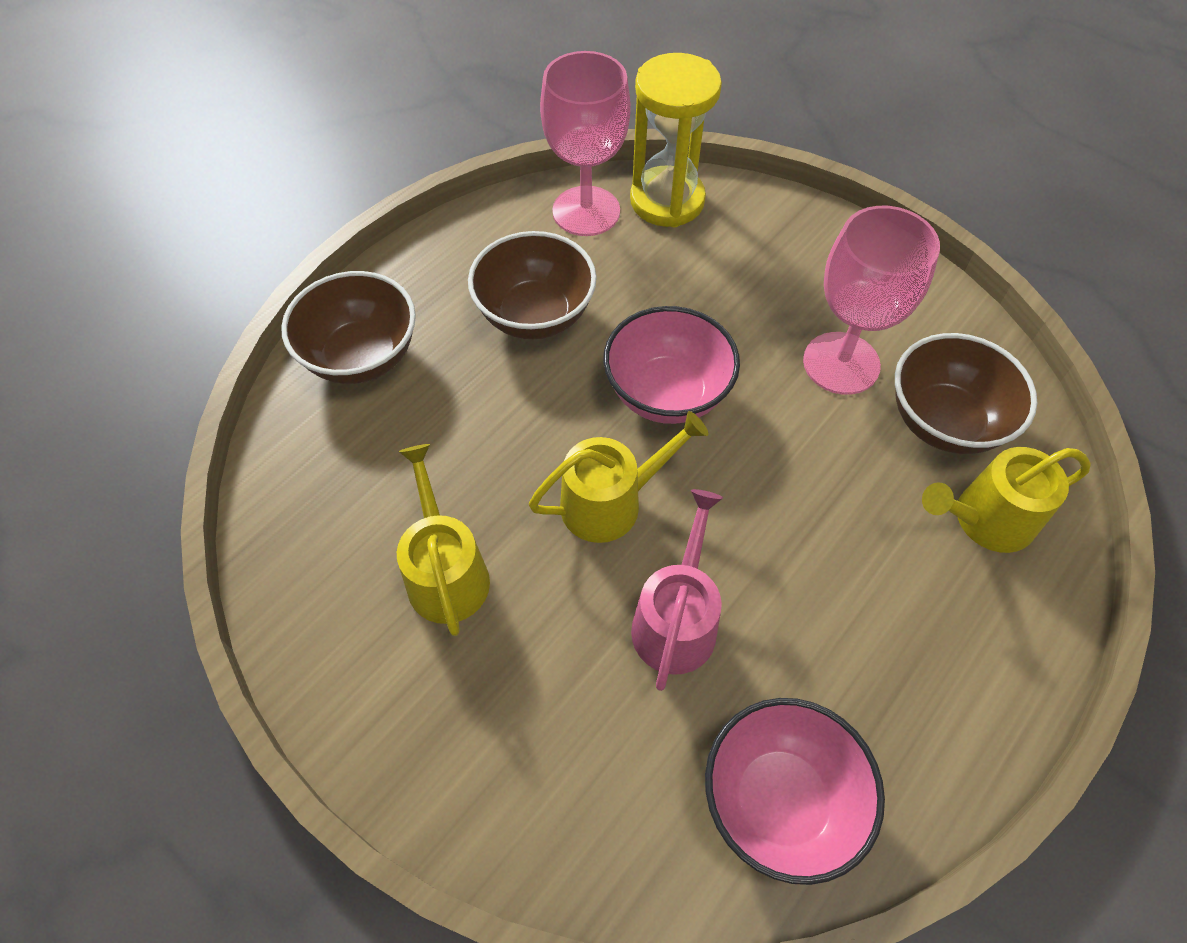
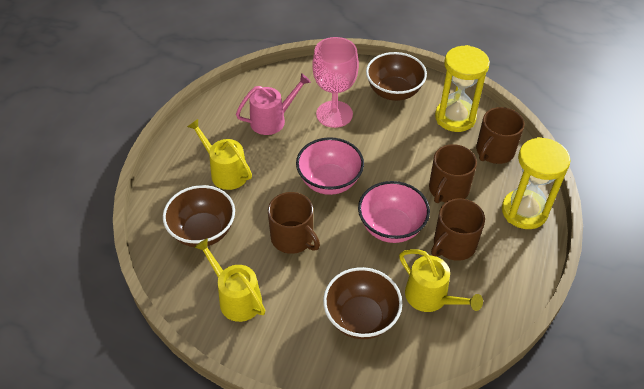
brown mug: none = 0 -> [268,192,320,254] [429,144,477,203] [431,199,485,261] [476,107,525,164] = 4
pink goblet: [540,51,631,236] [803,206,940,395] = 2 -> [312,37,359,128] = 1
yellow hourglass: [630,53,722,227] = 1 -> [435,45,490,132] [502,137,571,229] = 2

